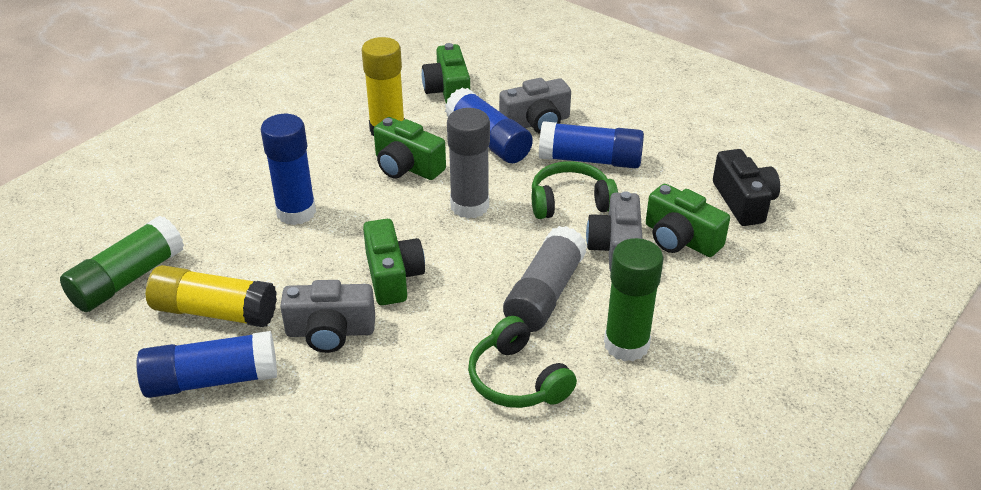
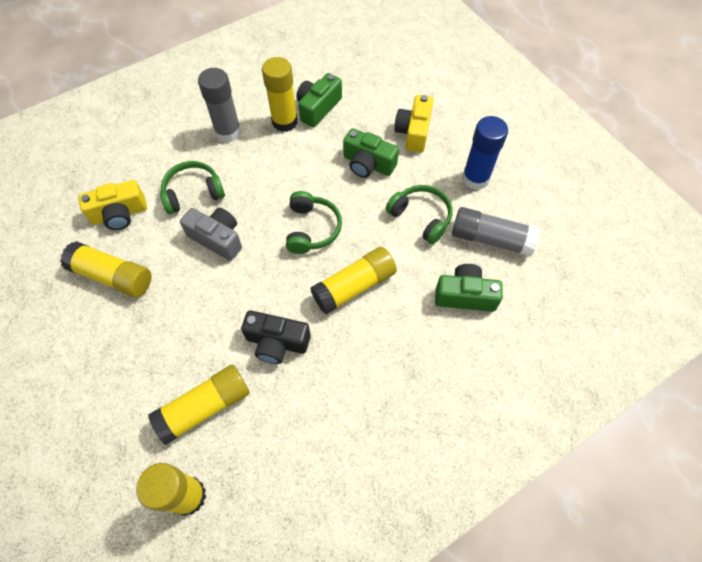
blue glue stick: [136,331,277,398] [260,114,316,225] [445,87,533,163] [539,121,644,169] = 4 -> [462,116,508,190] = 1
green camera: [363,219,425,305] [374,117,446,180] [422,43,470,103] [646,184,730,257] = 4 -> [296,73,342,127] [343,128,399,178] [435,264,503,312] = 3
green glue stick: [60,215,184,312] [604,238,664,361] = 2 -> none = 0
green headphones: [468,316,577,408] [532,161,618,219] = 2 -> [160,161,225,214] [286,191,342,254] [386,185,453,244] = 3
grey camera: [280,280,375,353] [499,78,571,134] [586,191,643,272] = 3 -> [180,208,242,261] = 1
yellow camera: none = 0 -> [78,180,147,230] [395,95,434,153] = 2
yellow glue stick: [146,265,277,327] [362,37,405,136] = 2 -> [60,241,151,298] [136,463,206,516] [148,365,250,445] [262,57,298,132] [310,247,397,315] = 5

